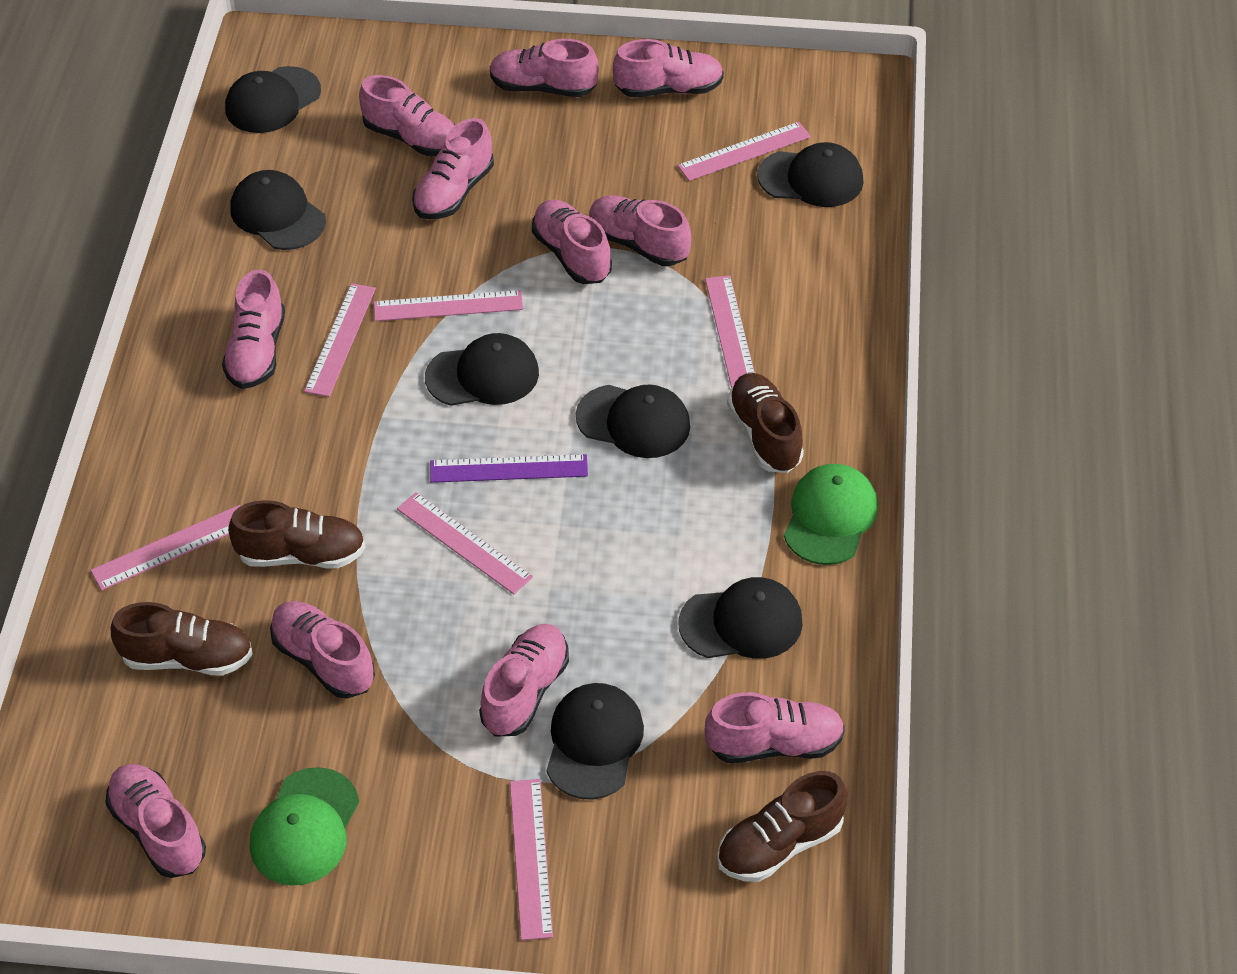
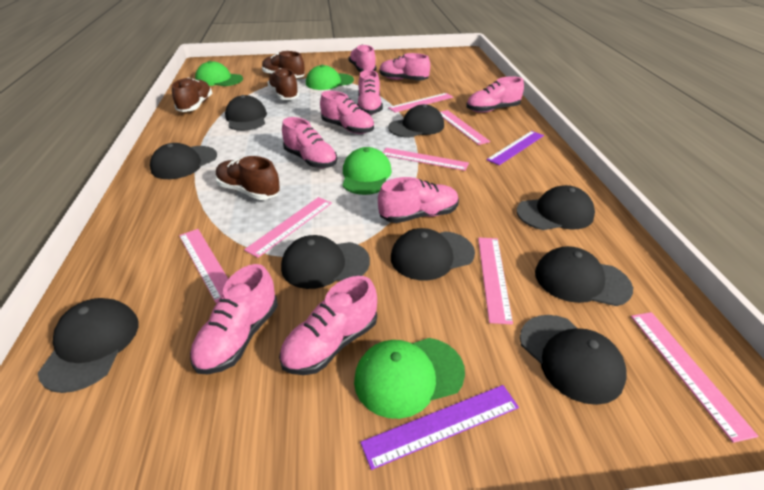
black cap: [225,66,321,133] [231,170,326,250] [425,333,539,406] [546,683,644,800] [576,385,690,458] [678,577,803,659] [757,142,863,207] = 7 -> [38,298,138,393] [150,143,217,179] [225,95,267,131] [281,235,370,289] [388,104,444,138] [391,228,475,280] [516,185,595,230] [520,315,627,405] [535,246,633,306] = 9
green cap: [250,767,359,885] [784,464,878,565] = 2 -> [195,61,243,86] [306,65,354,90] [342,147,392,195] [354,338,465,419] = 4
pink shoe: [105,764,206,878] [222,270,285,389] [270,601,375,698] [359,75,455,156] [412,118,494,219] [479,624,569,737] [490,39,599,97] [532,199,612,284] [590,195,691,266] [613,39,724,97] [704,692,845,763] = 11 -> [190,264,278,375] [279,276,377,375] [282,117,337,168] [320,91,374,134] [348,44,377,72] [357,70,383,115] [378,177,459,223] [380,53,430,81] [466,76,524,113] = 9
purple ruler: [430,454,588,483] = 1 -> [360,385,519,470] [486,131,544,165] = 2

